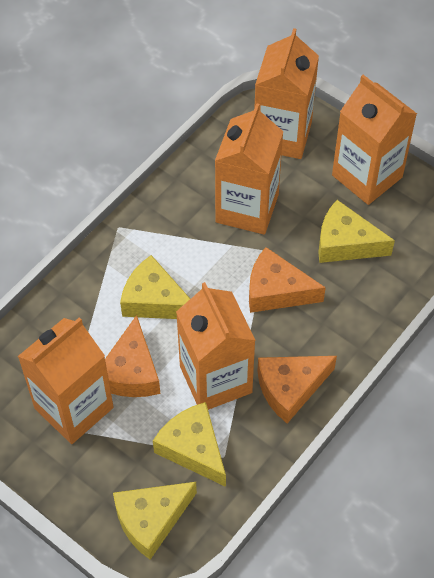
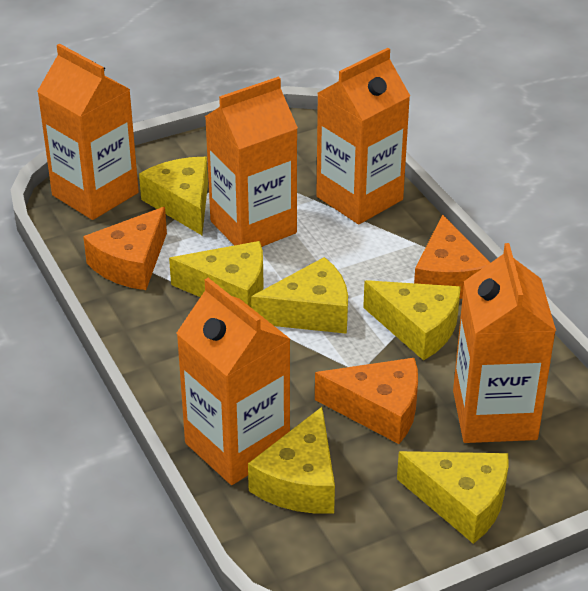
yellow cheese: [113,482,197,560] [120,255,190,319] [153,402,226,487] [318,200,395,263] = 4 -> [139,157,208,235] [169,241,264,307] [248,407,335,514] [251,257,348,334] [363,280,461,361] [397,451,508,544] = 6

